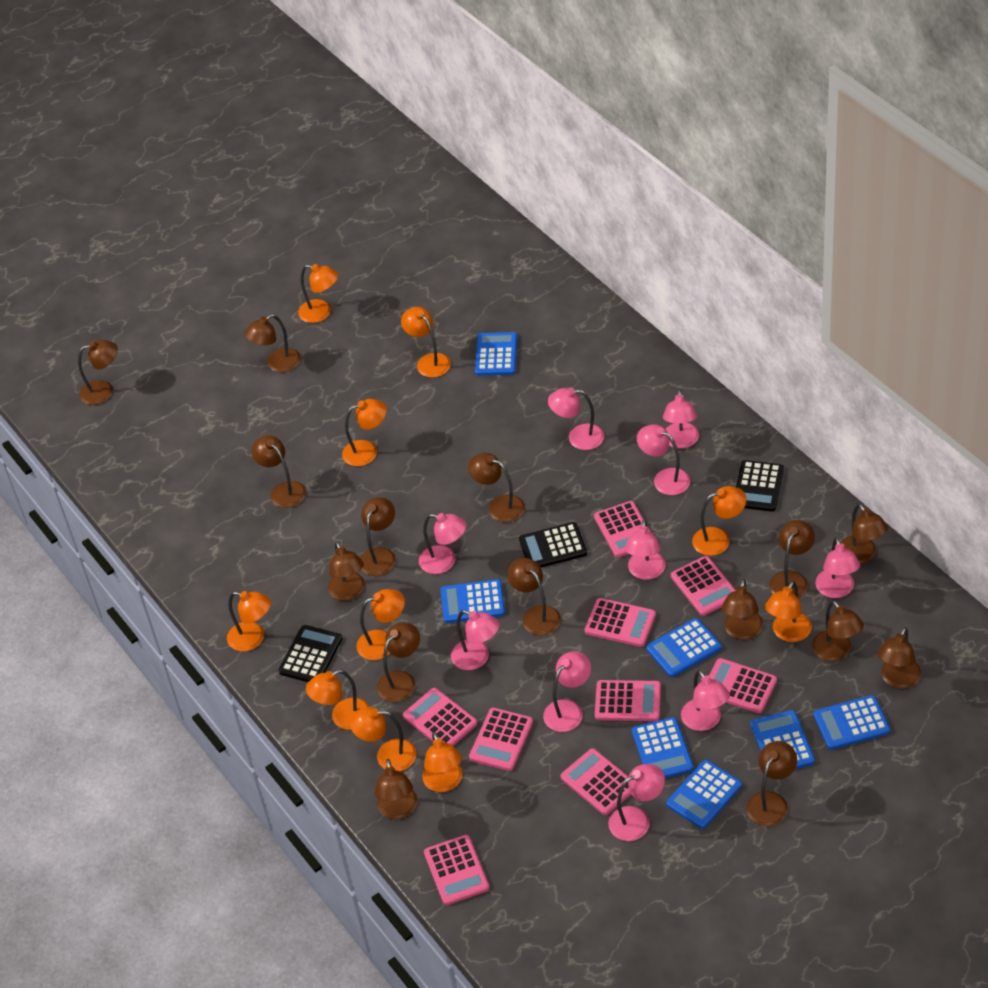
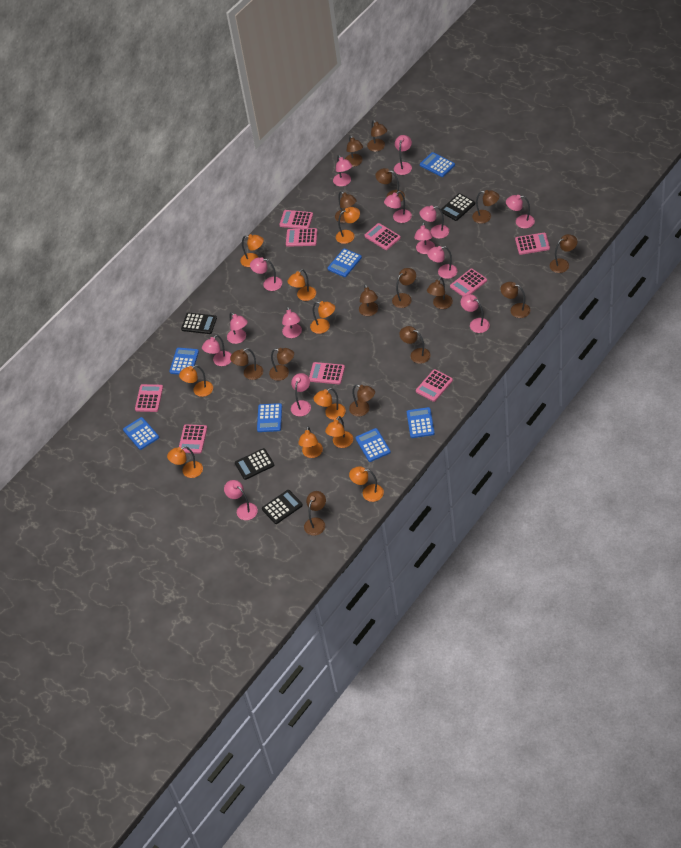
black calculator: [279,625,342,682] [519,522,587,568] [736,460,784,512] = 3 -> [181,313,217,334] [235,448,274,480] [262,490,303,524] [441,193,475,221] = 4
pink lamp: [419,513,467,574] [451,610,500,670] [543,651,591,732] [548,388,604,450] [608,764,665,841] [625,519,666,580] [637,424,690,495] [663,389,699,449] [681,670,730,731] [815,537,860,598] = 10 -> [202,335,232,366] [224,480,258,520] [227,312,248,344] [250,257,282,291] [282,307,302,338] [291,373,311,417] [333,155,352,187] [384,191,412,223] [394,135,412,175] [414,222,435,254] [419,206,449,239] [427,246,457,279] [461,294,490,333] [506,195,535,229] = 14

